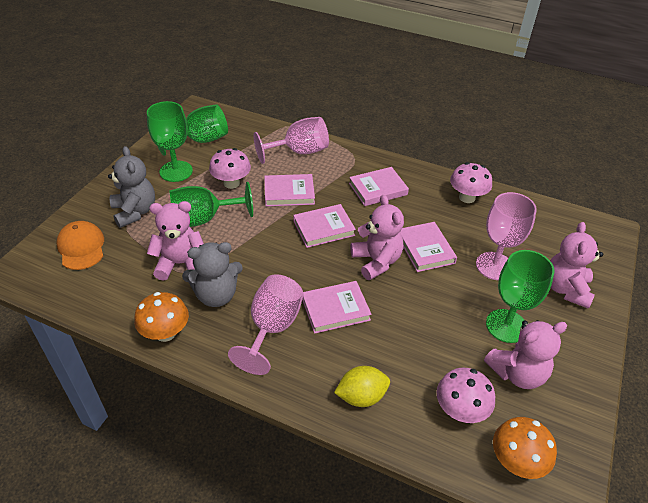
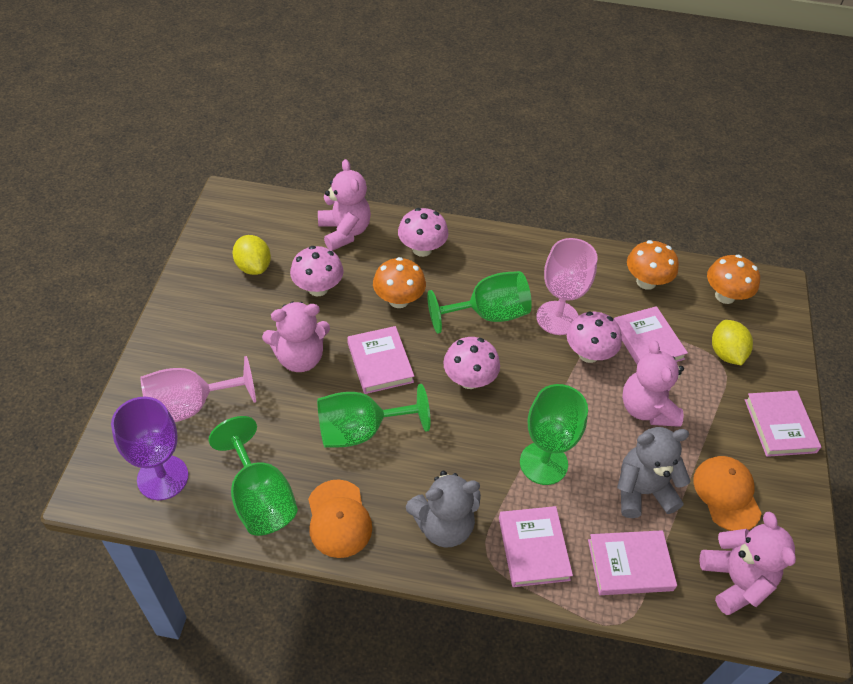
orange cap: [56,221,104,270] = 1 -> [308,480,372,558] [693,456,762,531] = 2
orange mushroom: [134,292,189,342] [493,417,557,479] = 2 -> [373,257,426,308] [627,240,679,290] [707,255,760,304] = 3
pink goblet: [228,274,303,375] [254,117,329,164] [476,192,537,280] = 3 -> [140,356,256,422] [536,238,598,335] = 2
pink mushroom: [209,148,251,189] [437,368,495,423] [450,162,492,203] = 3 -> [290,246,344,296] [398,208,448,257] [443,337,500,389] [567,312,622,363] = 4
purple goblet: none = 0 -> [111,397,188,500] = 1
yellow lemon: [334,366,390,407] = 1 -> [233,235,271,275] [712,320,753,366] = 2

